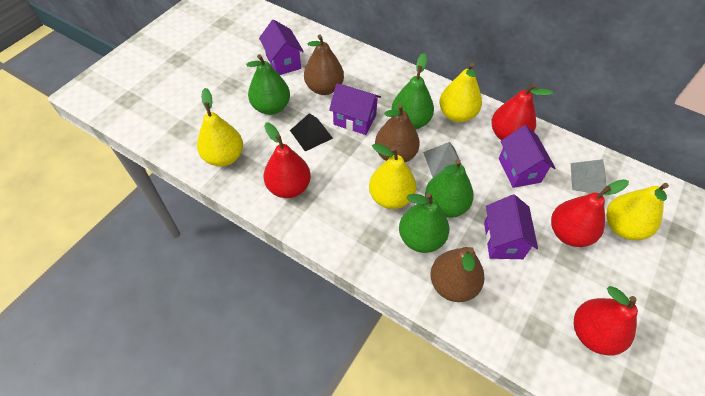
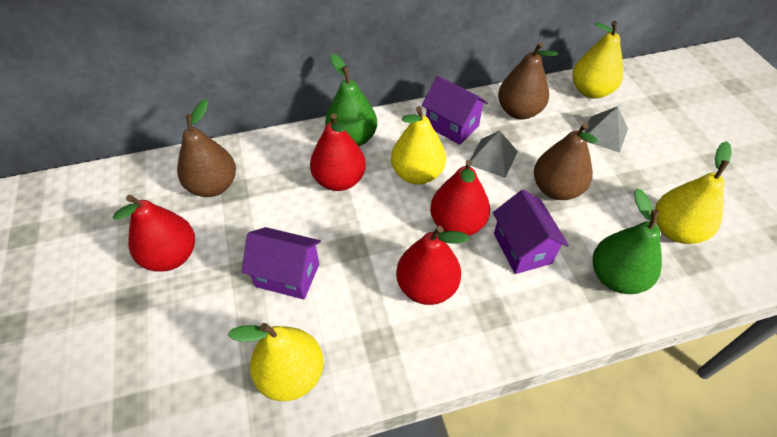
black pyramid: [290,113,333,151] = 1 -> none = 0
green pear: [246,54,290,115] [392,53,434,129] [399,193,449,253] [425,159,474,218] = 4 -> [325,54,377,146] [593,189,662,294] = 2
purple house: [259,19,304,75] [329,83,381,135] [484,195,538,259] [499,125,555,188] = 4 -> [241,227,321,300] [422,76,488,145] [493,189,569,274] = 3

